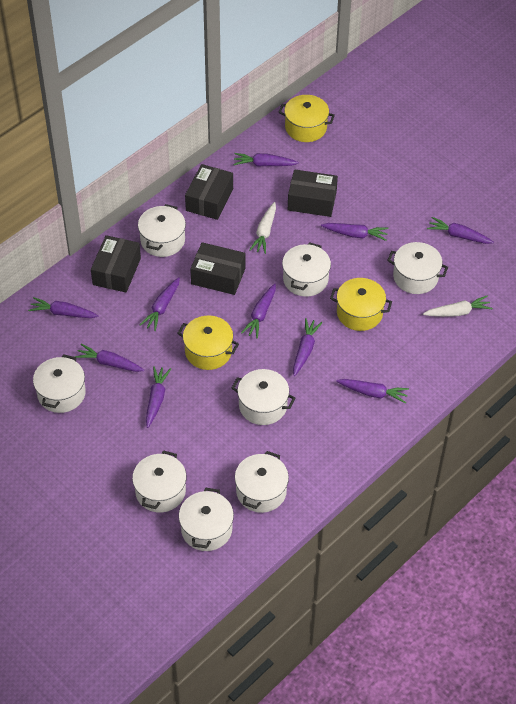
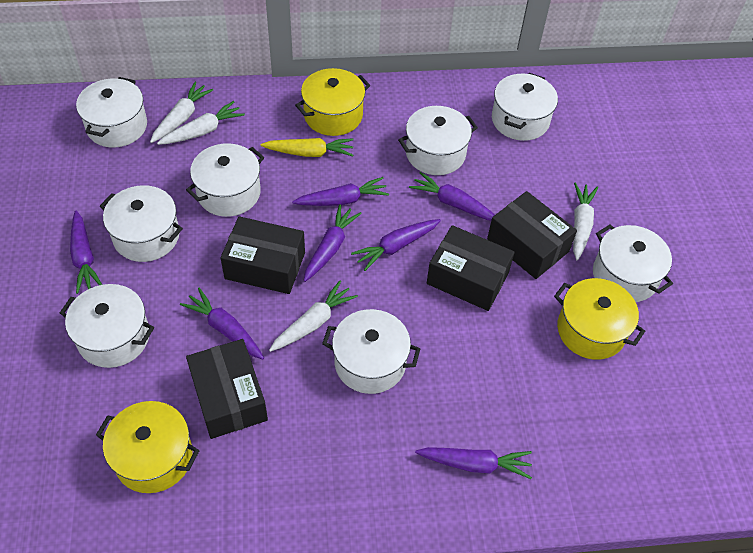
purple carrot: [28,297,98,318] [74,344,144,372] [140,277,180,331] [146,366,171,428] [233,153,299,167] [241,284,276,338] [293,318,323,376] [321,223,388,241] [336,379,409,404] [427,217,494,244] = 10 -> [70,210,102,294] [180,288,264,360] [292,177,389,206] [304,204,362,282] [351,219,441,271] [409,172,495,220] [415,447,532,479] = 7
white carrot: [249,202,276,254] [423,296,493,317] = 2 -> [150,82,213,143] [157,101,245,145] [269,281,358,352] [573,183,598,260] = 4
yellow carrot: none = 0 -> [261,138,354,157] = 1

